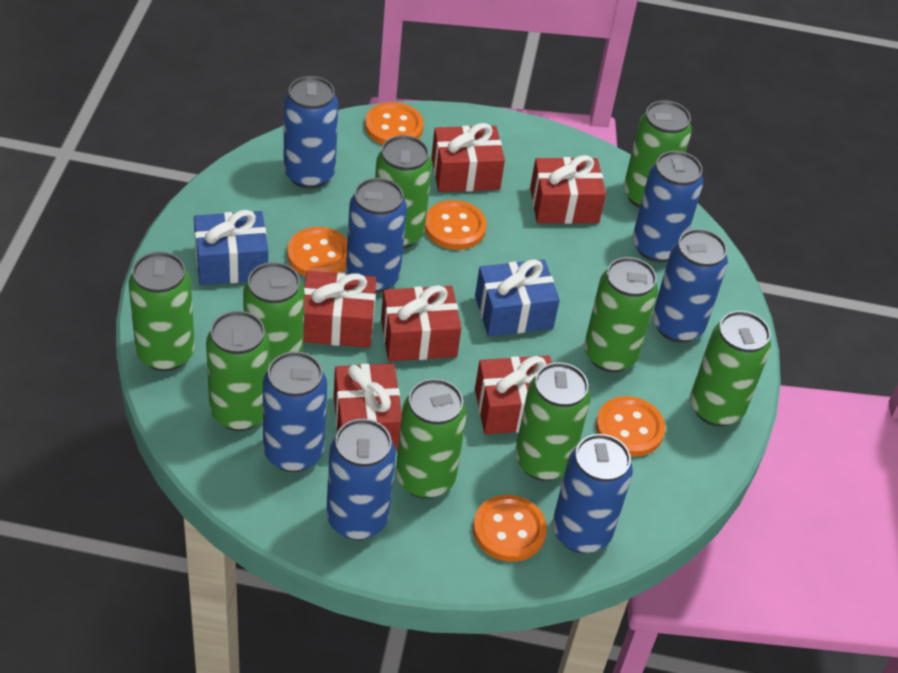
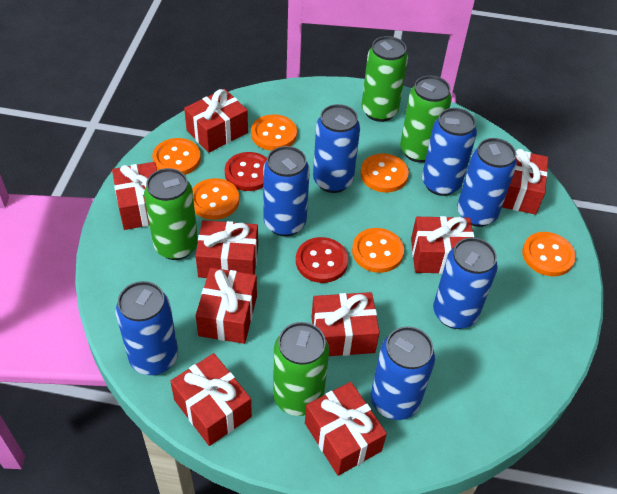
blue gift: [194,210,268,285] [475,259,560,336] = 2 -> none = 0
green can: [129,252,195,371] [206,311,270,431] [243,262,305,363] [375,135,432,249] [396,379,467,499] [515,362,591,481] [584,257,658,372] [624,100,692,208] [690,311,771,426] = 9 -> [144,168,198,260] [273,322,329,416] [362,36,408,122] [400,76,452,163] = 4
orange button: [287,227,347,276] [365,102,424,145] [425,200,487,250] [473,495,547,562] [596,396,665,457] = 5 -> [152,138,201,175] [192,178,239,220] [251,114,297,151] [352,228,404,273] [360,154,409,192] [522,232,576,276] = 6
red button: none = 0 -> [225,152,267,191] [296,237,348,283] = 2
red gift: [303,271,376,348] [334,363,402,450] [381,285,461,362] [431,123,505,192] [475,355,552,434] [530,155,606,224] = 6 -> [112,162,157,230] [170,353,252,446] [184,89,248,153] [195,220,258,278] [196,268,257,344] [305,382,387,476] [312,292,380,356] [411,216,474,274] [502,149,548,215] = 9

